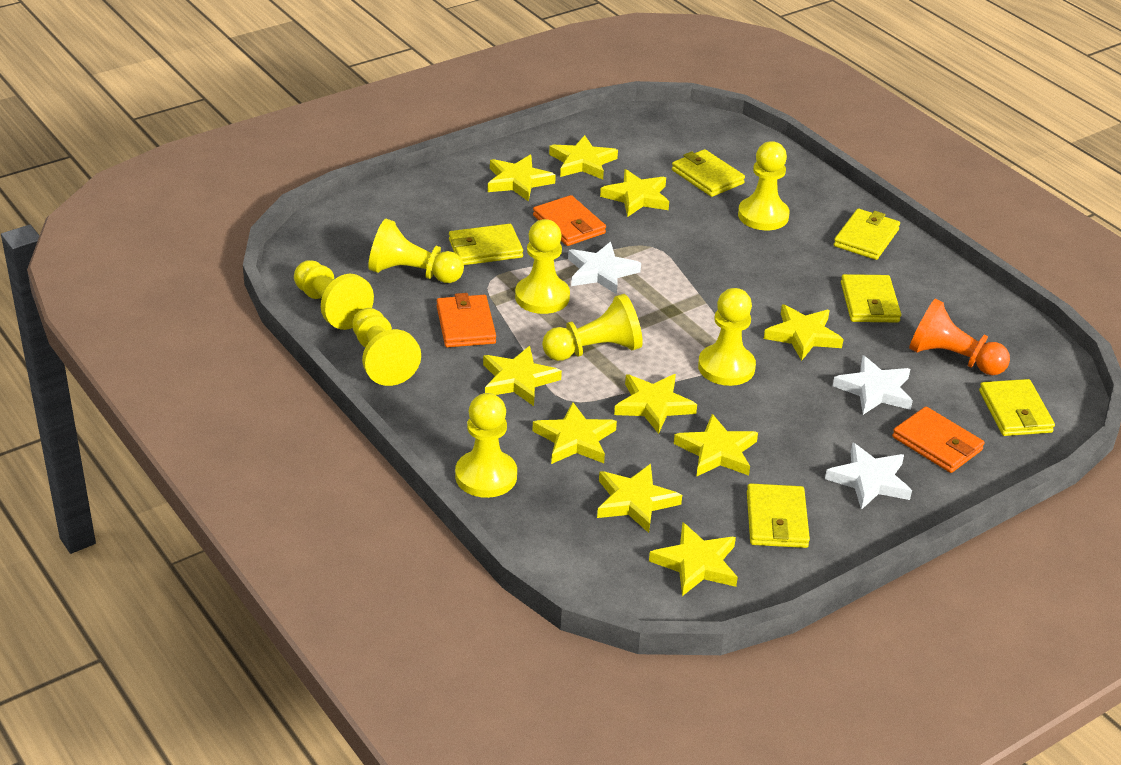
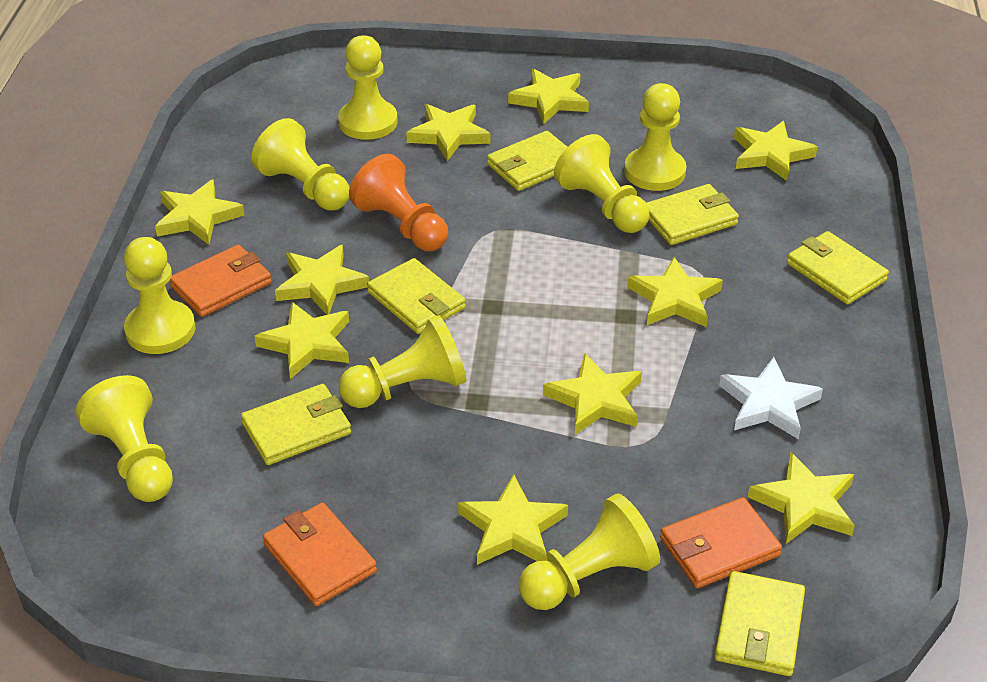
white star: [568,242,641,294] [825,442,912,510] [833,355,913,415] = 3 -> [719,357,823,439] = 1

